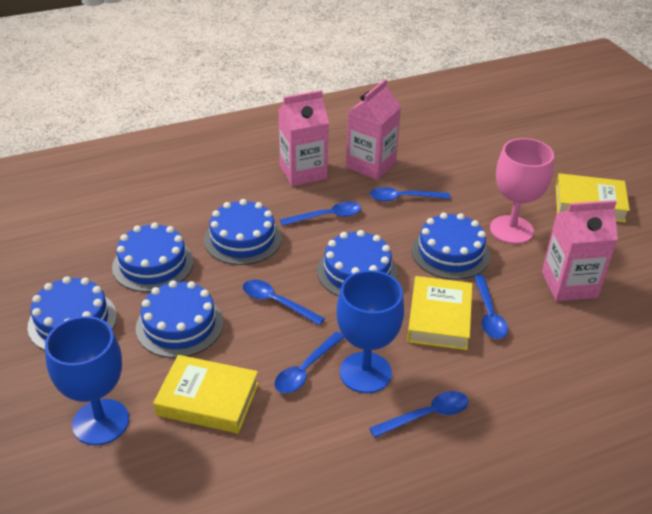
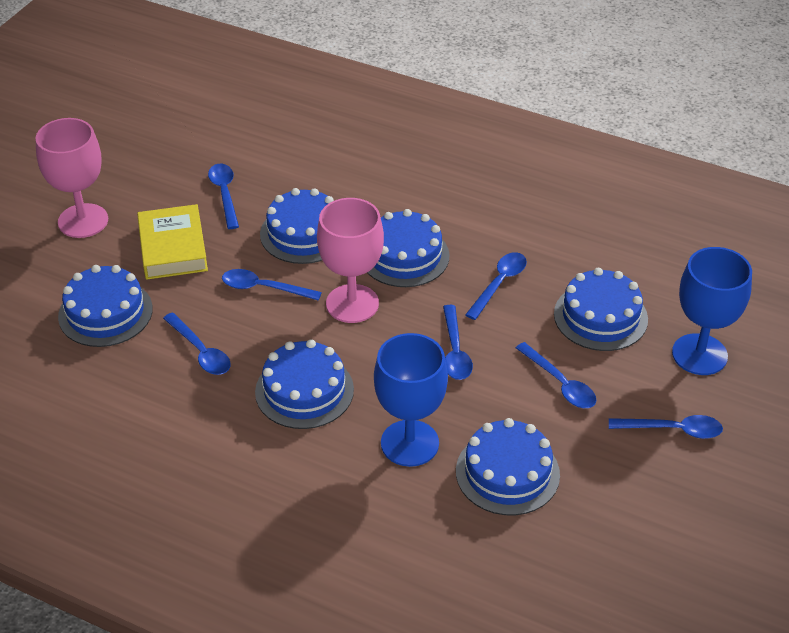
blue spoon: [243,280,325,326] [274,331,344,393] [280,202,361,226] [369,391,469,438] [370,187,450,201] [474,275,508,339] = 6 -> [163,313,231,375] [208,164,239,229] [222,269,322,301] [443,305,473,380] [465,252,527,320] [516,342,597,408] [609,415,723,439] = 7
pink carton: [278,90,329,186] [346,79,401,180] [542,200,618,301] = 3 -> none = 0
pink goblet: [490,138,554,244] = 1 -> [36,118,108,238] [317,198,384,323] = 2
yellow book: [153,355,259,433] [407,276,472,350] [556,173,630,223] = 3 -> [137,204,208,280] = 1

